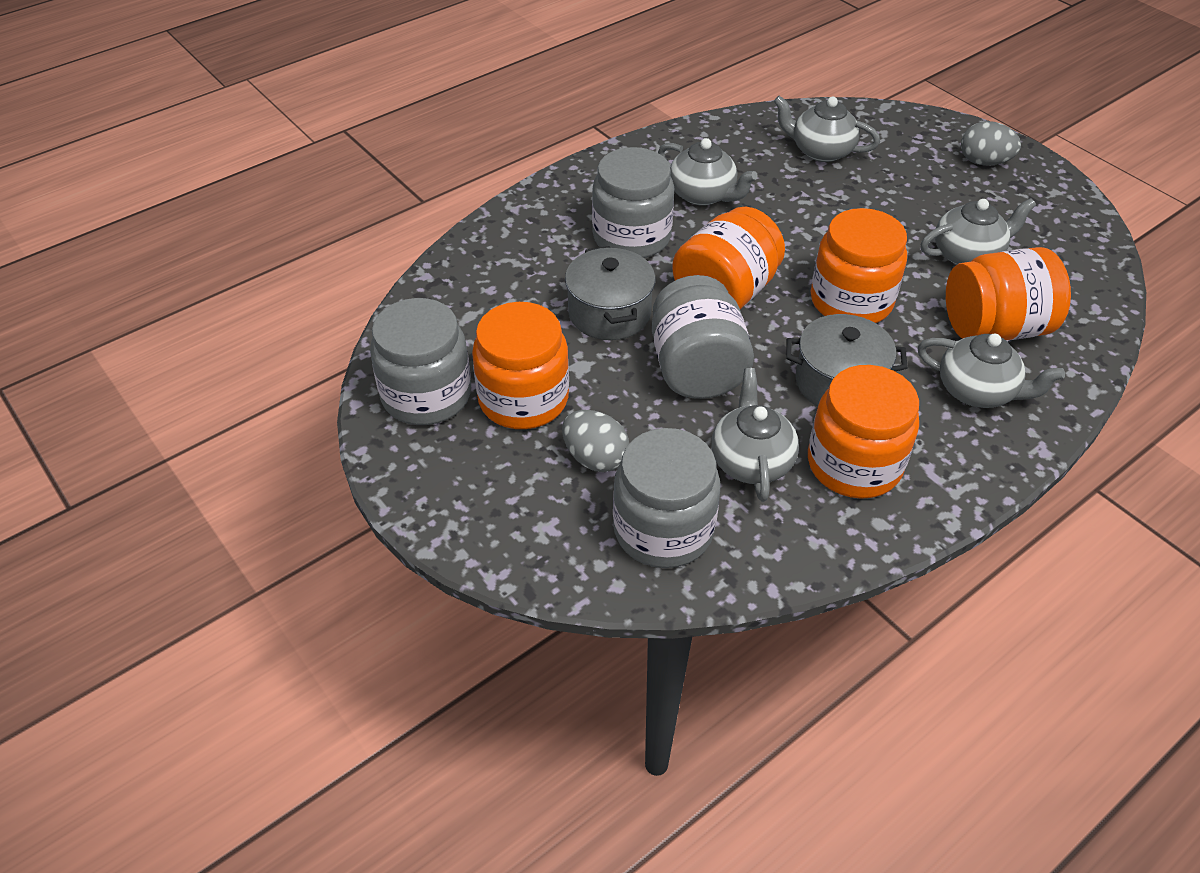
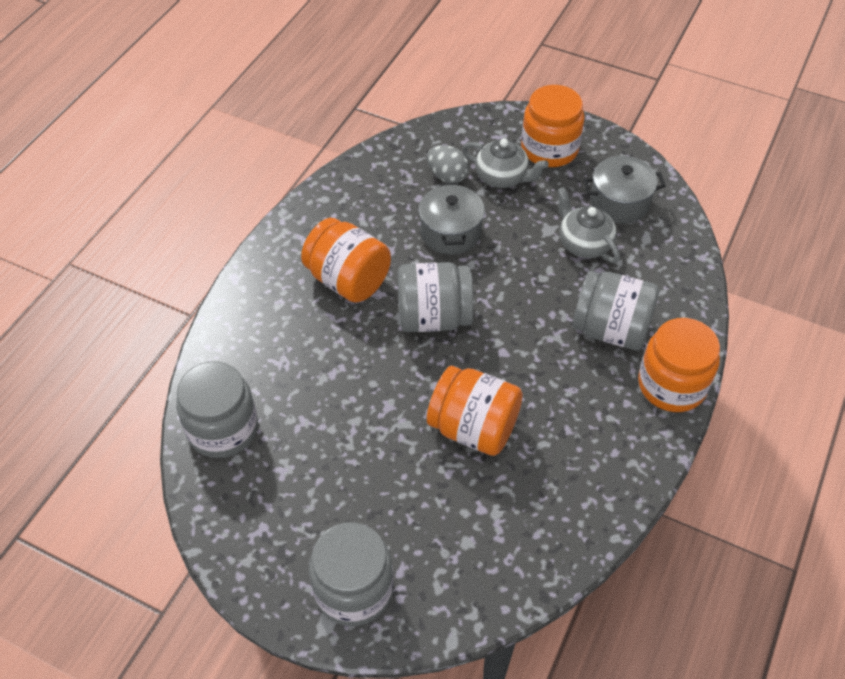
grey egg: [562,410,629,472] [961,121,1021,166] = 2 -> [427,145,470,183] = 1
grey teapot: [658,138,758,206] [711,368,799,502] [774,96,880,162] [917,334,1065,408] [921,198,1036,265] = 5 -> [462,139,549,188] [557,187,620,263] = 2
orange jar: [472,302,569,429] [672,206,785,309] [808,365,919,499] [811,208,907,323] [946,247,1071,341] = 5 -> [301,218,391,303] [427,366,523,456] [521,85,585,167] [638,318,720,412] = 4

